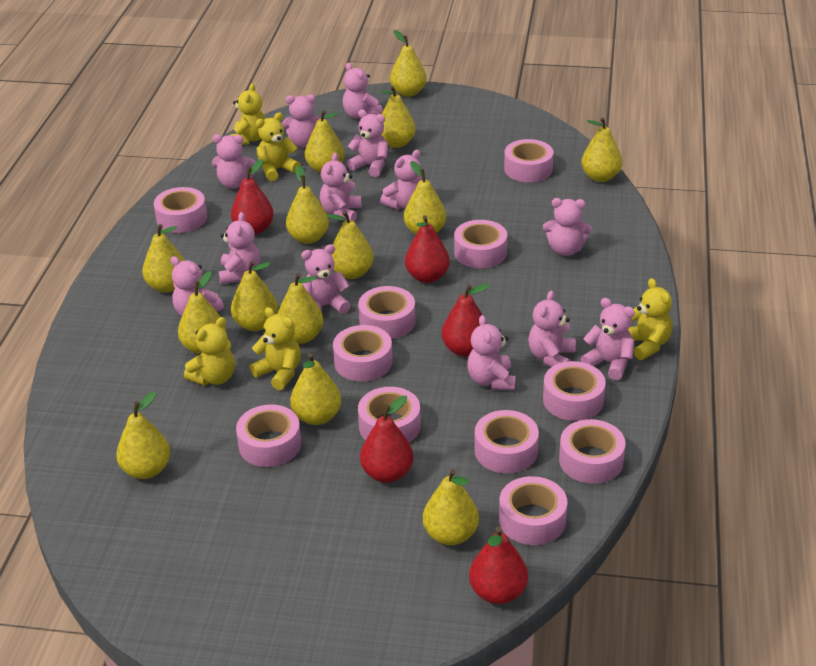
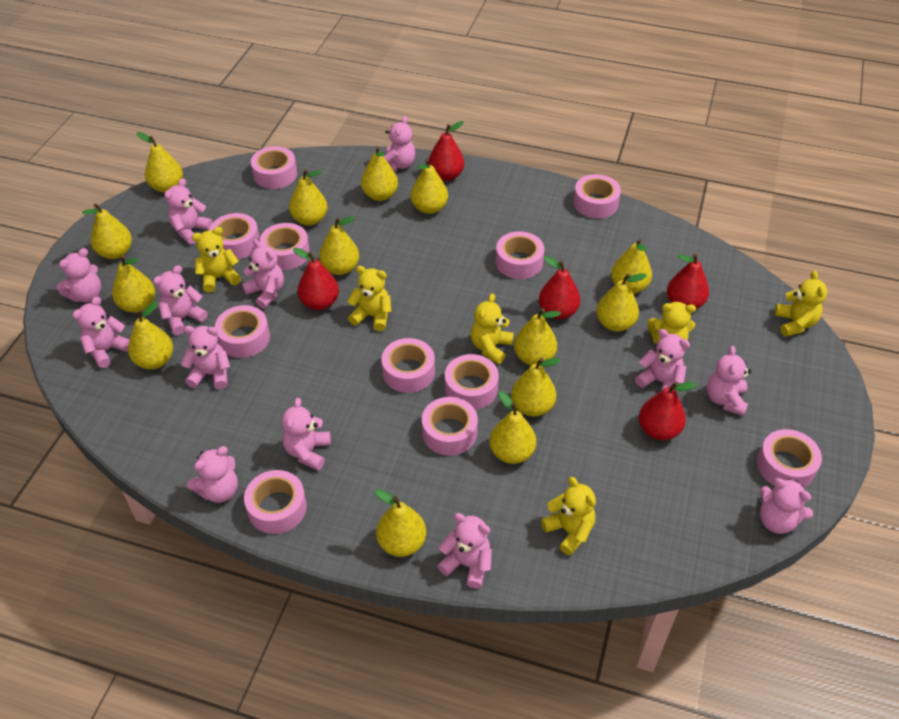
yellow teddy bear: [184,317,235,386] [230,83,266,145] [250,307,301,390] [256,113,301,181] [628,278,672,360] = 5 -> [192,227,241,293] [347,266,391,331] [471,293,514,364] [541,477,596,556] [647,302,696,344] [775,271,827,337] = 6

